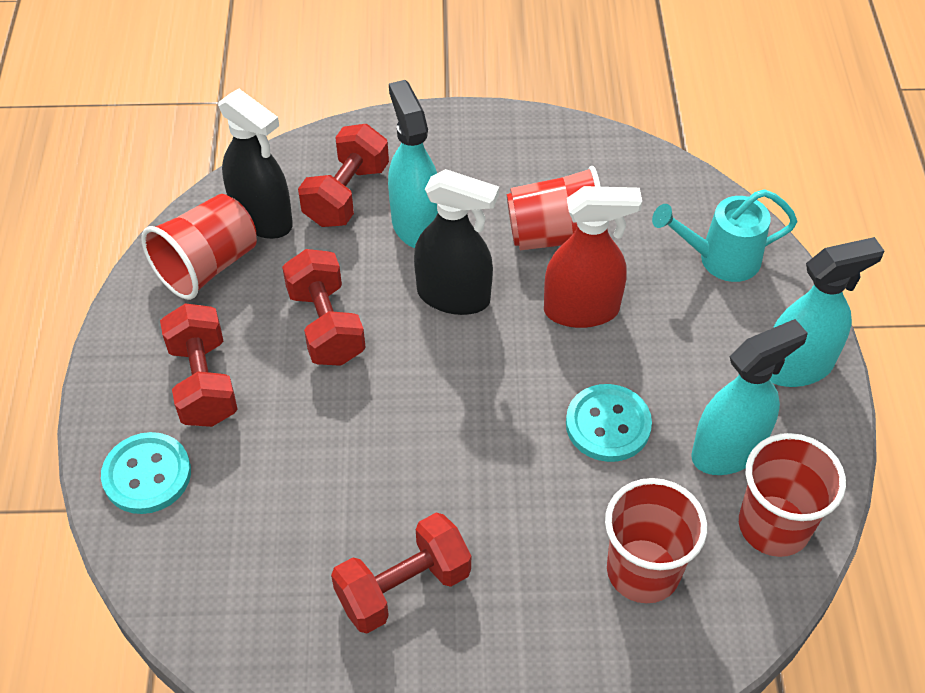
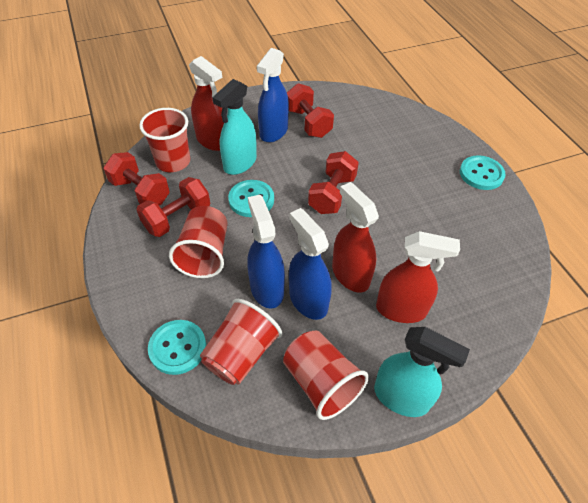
black spray bottle: [218,89,293,239] [414,169,499,315] = 2 -> none = 0
blue spray bottle: none = 0 -> [247,195,285,309] [257,48,289,142] [289,208,332,320] = 3
red spray bottle: [544,186,642,328] = 1 -> [189,56,224,151] [332,182,379,292] [376,231,460,323] = 3
turquoise button: [101,432,191,514] [566,384,652,462] = 2 -> [148,320,206,375] [228,180,274,217] [460,155,506,190] = 3
turquoise spray bottle: [388,80,438,248] [691,319,808,475] [770,237,884,387] = 3 -> [212,79,257,175] [374,327,470,417] = 2
turquoise watering can: [652,189,798,282] = 1 -> none = 0

